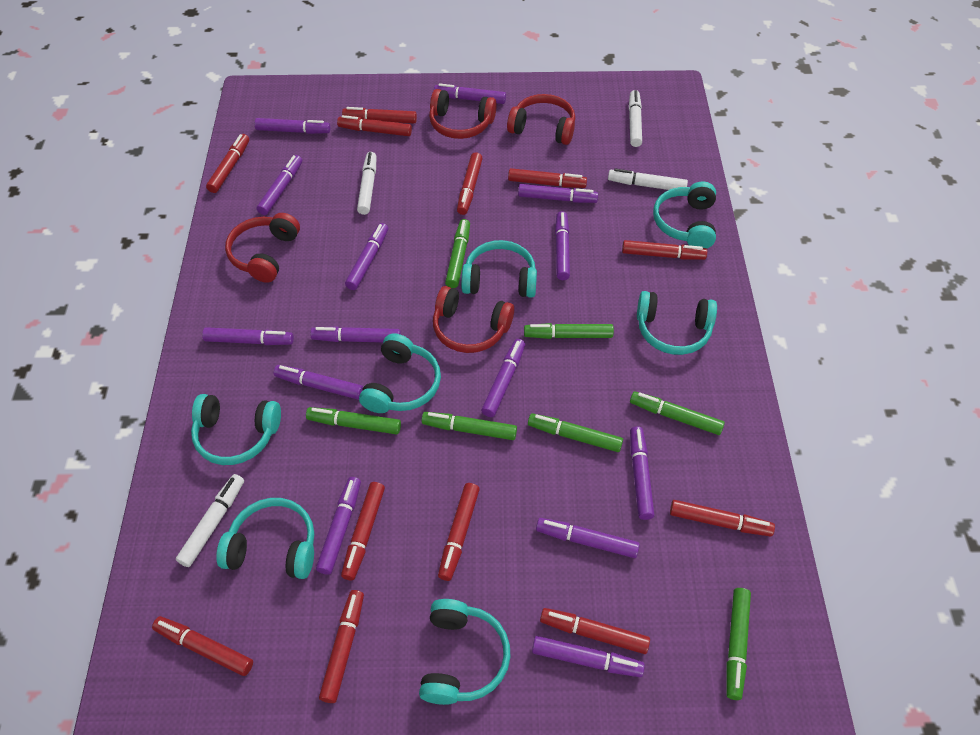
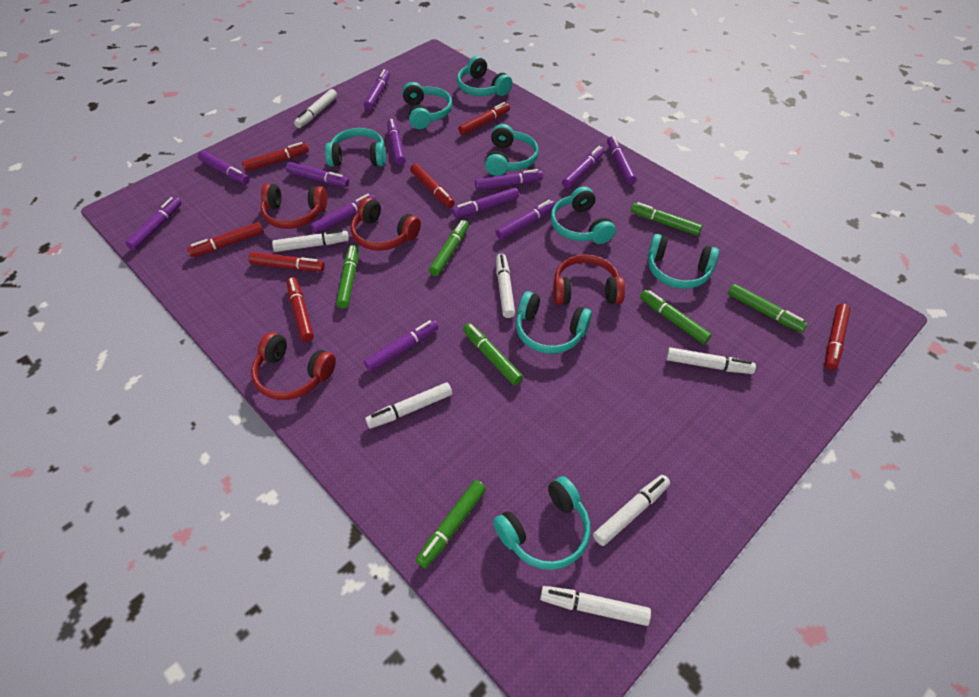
purple marker: [202,327,294,345] [255,118,330,134] [257,155,302,215] [274,365,363,399] [310,326,401,343] [316,477,361,575] [345,223,388,290] [434,83,506,104] [481,339,525,417] [518,184,598,203] [532,636,645,677] [536,518,640,558] [555,211,570,280] [630,426,655,520] = 14 -> [126,197,181,250] [198,150,250,184] [286,162,349,187] [311,194,376,234] [364,69,390,110] [364,319,438,372] [387,119,405,165] [452,187,519,218] [475,169,543,190] [496,200,555,240] [562,146,604,188] [607,136,637,184] = 12
red marker: [152,616,253,676] [206,134,249,193] [319,590,364,703] [337,115,412,136] [341,482,385,580] [342,107,417,124] [438,483,480,581] [457,152,483,215] [508,168,587,188] [540,608,650,654] [622,240,707,260] [670,500,775,537] = 12 -> [187,222,264,257] [242,142,309,172] [248,252,325,271] [287,277,314,342] [410,163,455,208] [458,102,510,135] [825,304,850,370] = 7
turquoise headphones: [191,394,281,465] [216,498,314,579] [359,333,441,413] [419,599,510,705] [461,240,537,298] [637,291,717,355] [653,181,716,249] = 7 -> [325,128,386,166] [402,82,452,129] [457,56,512,96] [485,124,539,176] [493,476,590,570] [516,291,592,354] [550,186,616,244] [648,234,719,289] = 8
white marker: [176,474,244,567] [357,152,377,215] [608,168,688,190] [629,90,642,147] = 4 -> [272,230,349,252] [294,89,337,128] [365,382,452,428] [496,254,515,318] [540,586,651,626] [593,475,670,546] [666,347,756,374] = 7

